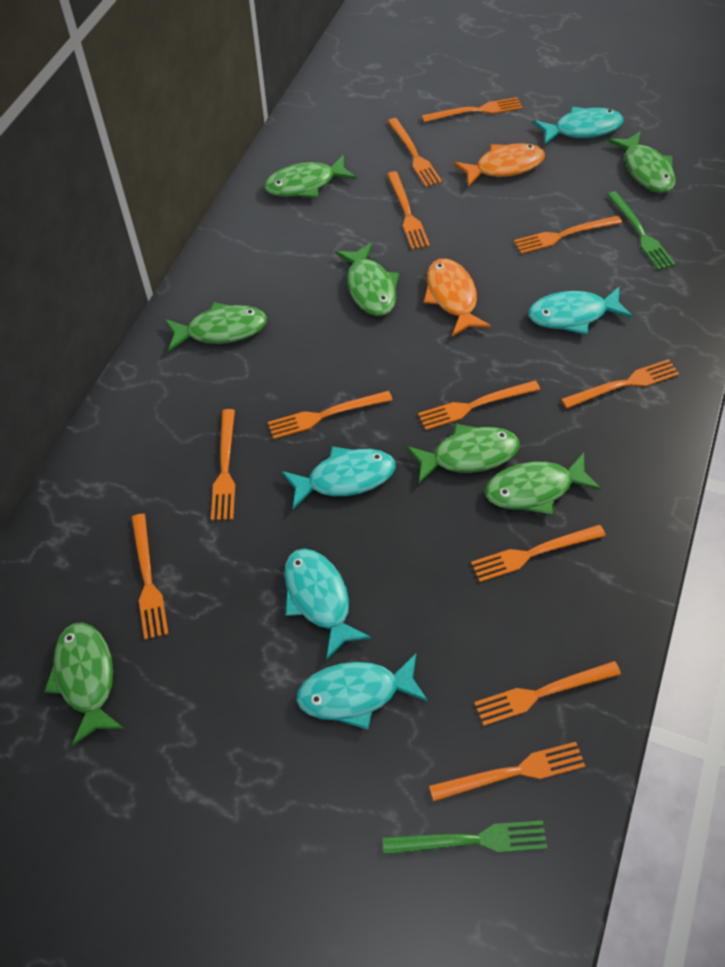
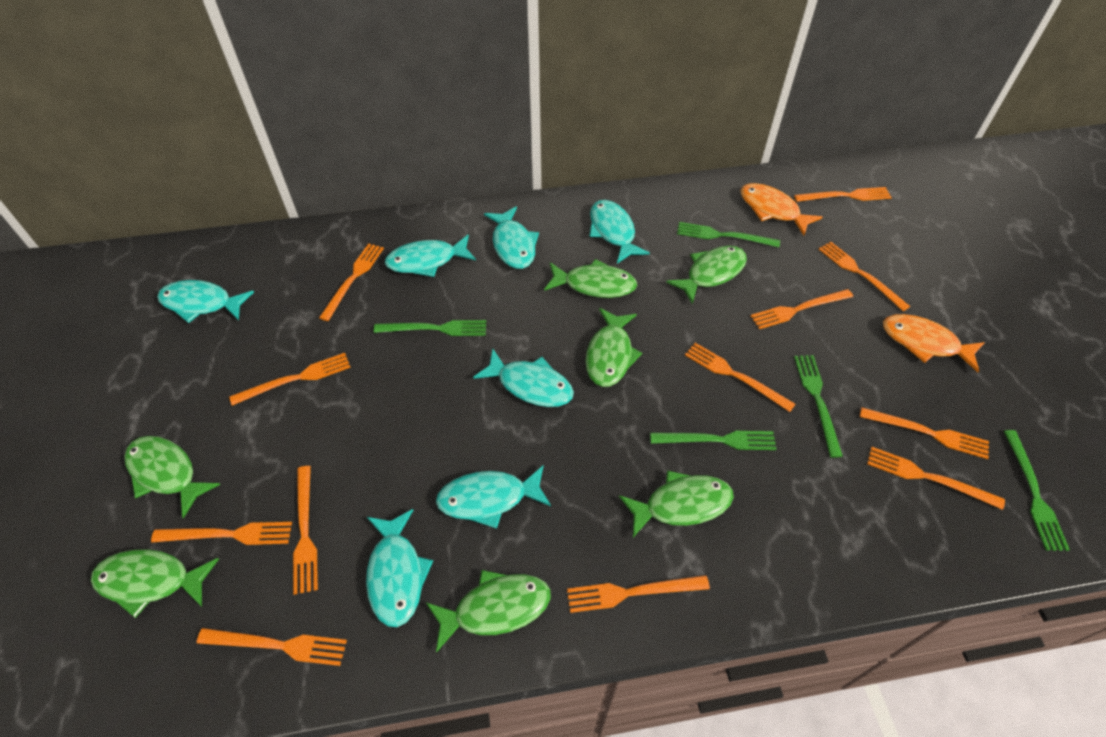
green fork: [383,820,547,855] [607,191,675,271] = 2 -> [374,320,486,336] [650,431,776,450] [677,222,780,247] [794,355,843,458] [1004,430,1070,551] = 5
turquoise fish: [282,446,396,509] [284,548,372,660] [296,654,428,730] [528,286,633,335] [533,107,624,145] = 5 -> [157,280,254,323] [366,509,433,627] [385,234,476,277] [436,465,551,529] [473,349,574,407] [484,206,539,269] [589,200,650,263] = 7

